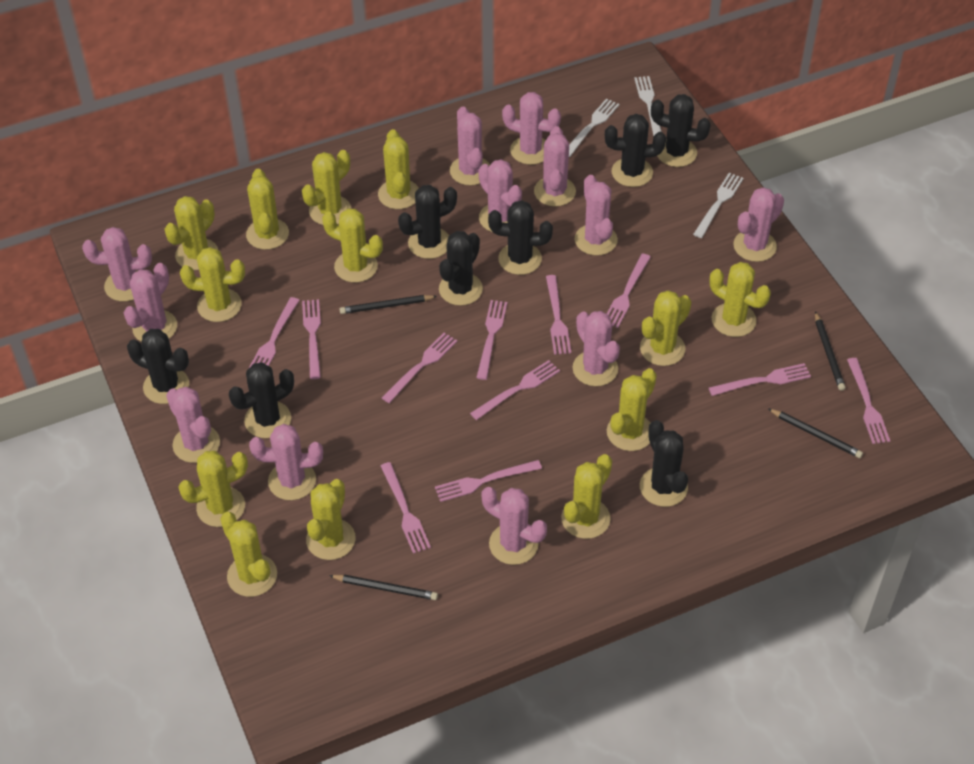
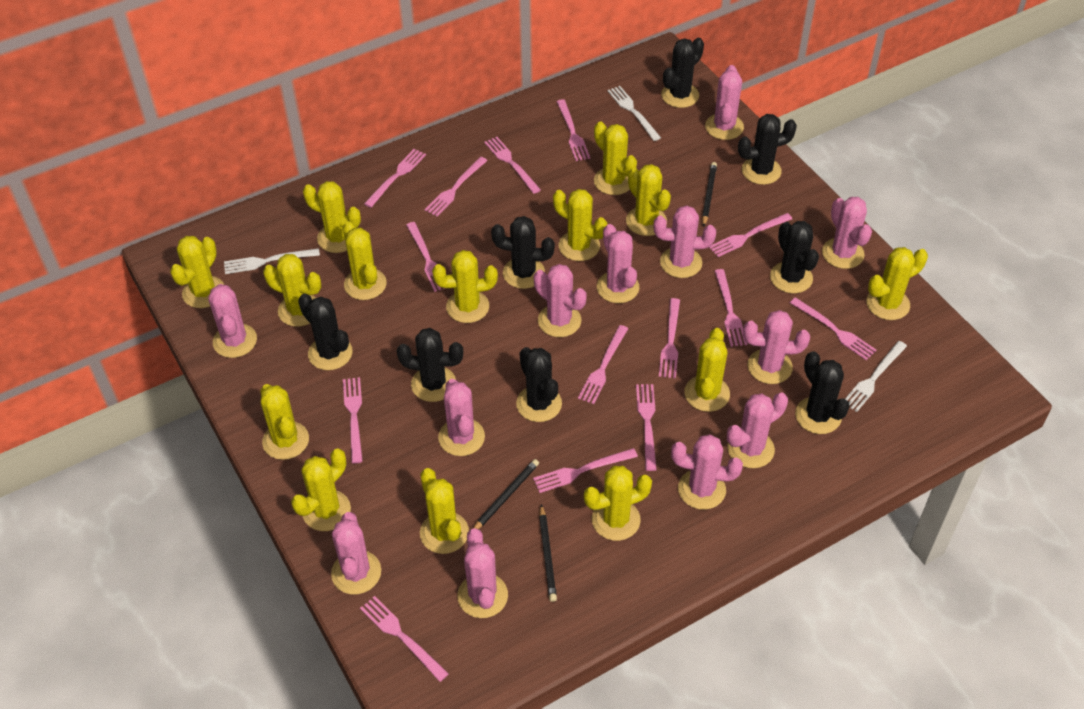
black pencil: [329,574,438,600] [340,295,437,314] [768,408,863,458] [815,311,845,391] = 4 -> [473,459,539,529] [539,504,557,602] [702,162,717,227] = 3
pink fork: [248,297,299,369] [302,299,321,379] [381,462,431,554] [382,333,457,403] [435,460,542,502] [470,360,560,420] [476,300,507,380] [546,275,571,355] [607,253,651,328] [709,363,811,396] [847,358,890,444] = 11 -> [343,377,363,463] [360,596,449,682] [364,149,426,208] [406,222,446,292] [425,157,488,217] [484,137,541,194] [533,448,638,493] [556,99,590,161] [578,325,629,404] [636,384,657,471] [659,298,680,378] [709,213,792,257] [715,269,747,347] [790,297,877,360] = 14
yellow cactus: [164,196,218,270] [178,451,248,527] [180,247,245,322] [220,512,277,597] [246,169,289,250] [302,150,351,225] [306,479,356,560] [322,209,383,283] [378,129,419,209] [561,454,612,539] [607,368,657,451] [640,290,691,366] [710,262,771,337] = 13 -> [170,236,224,308] [260,384,309,460] [263,254,321,327] [291,449,351,531] [303,181,361,253] [343,222,387,300] [420,468,469,554] [432,250,498,323] [553,189,607,261] [584,466,652,541] [594,122,637,195] [626,164,671,236] [684,328,730,412] [866,247,928,320] = 14

